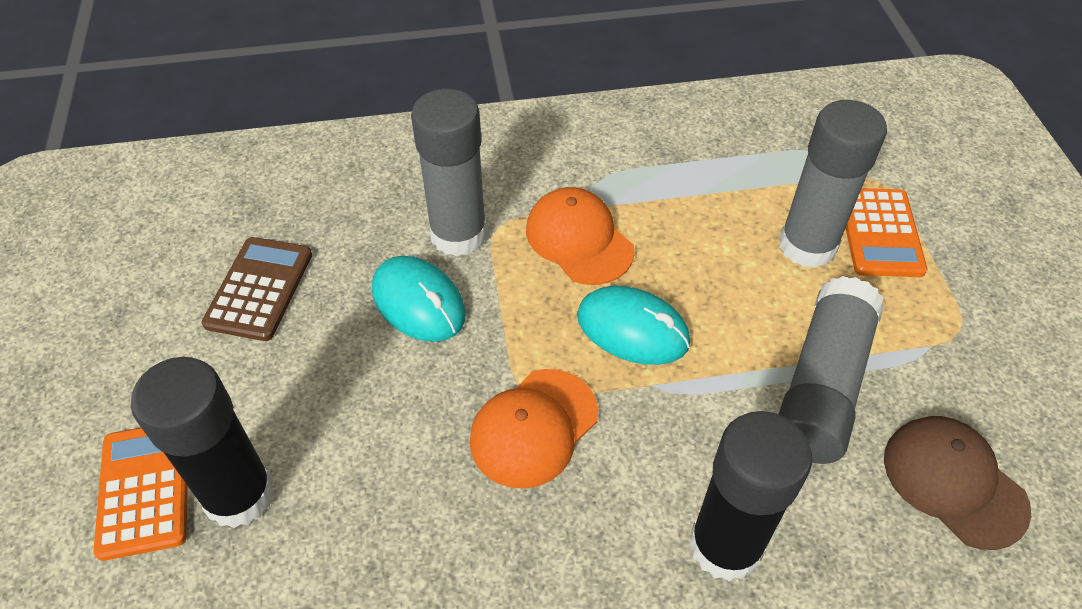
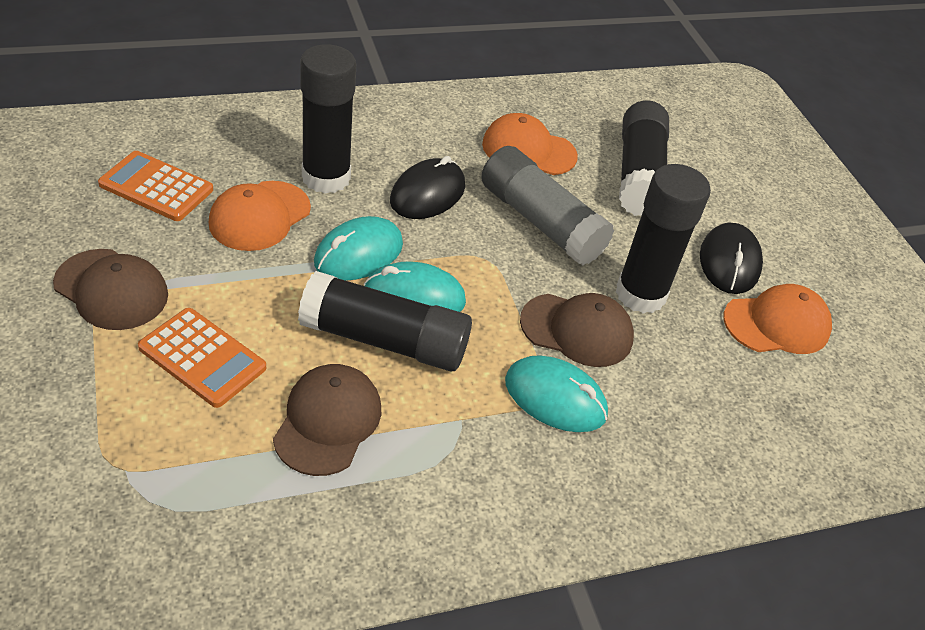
black glue stick: [131,357,275,528] [689,411,812,581] = 2 -> [298,271,472,372] [300,44,356,194] [616,164,711,314] [619,100,669,216] = 4
black mouse: none = 0 -> [390,156,465,219] [700,223,763,294] = 2
brown calculator: [202,237,312,341] = 1 -> none = 0
brown cap: [884,416,1031,550] = 1 -> [53,249,168,330] [273,364,381,476] [520,293,634,367] = 3
grey glue stick: [411,89,487,257] [779,100,887,268] [779,276,884,464] = 3 -> [481,146,615,265] = 1
orange cap: [470,369,598,489] [526,187,635,285] = 2 -> [209,181,311,251] [482,113,578,175] [723,284,832,354] = 3
turquoise mouse: [372,256,466,342] [577,286,690,365] = 2 -> [314,216,403,281] [363,261,466,312] [505,355,608,432] = 3

